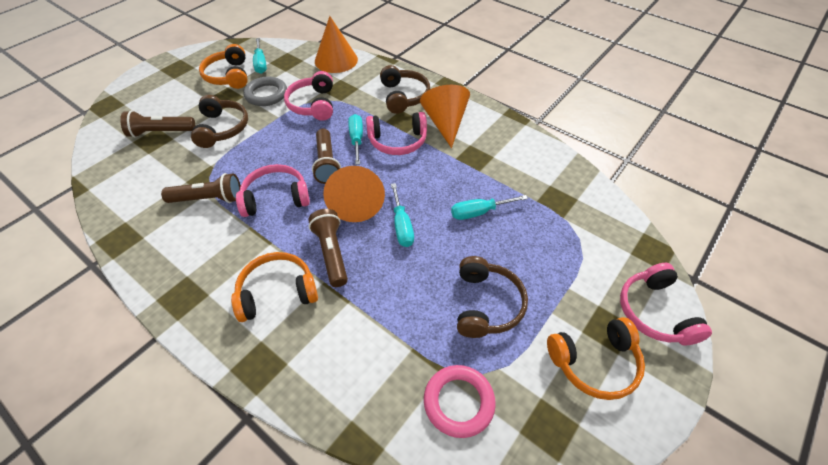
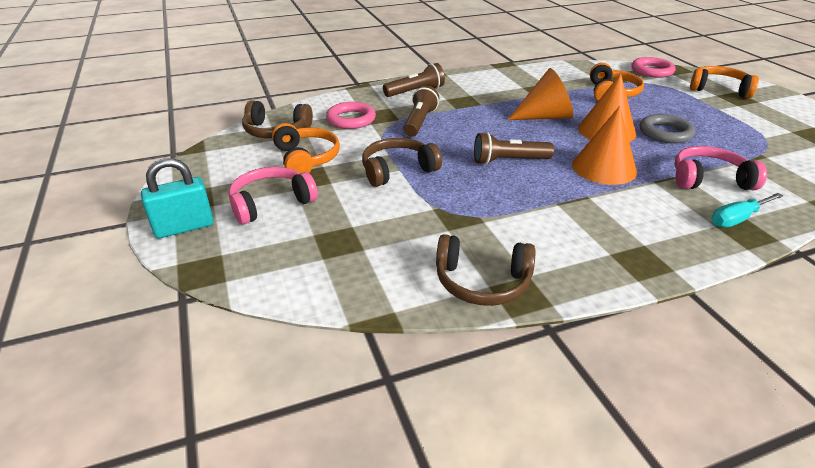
brown flashlight: [120,110,195,138] [161,173,240,203] [308,209,348,287] [312,129,341,184] = 4 -> [383,63,445,97] [403,85,439,137] [474,132,554,165] = 3
pink headphones: [236,164,310,217] [284,71,333,121] [366,112,427,155] [620,263,712,345] = 4 -> [229,167,318,225] [675,146,767,190] = 2
pink ring: [424,365,496,438] = 1 -> [326,102,376,129] [631,57,675,78] = 2
turquoise padlock: none = 0 -> [141,158,214,238] = 1
turquoise screwdriver: [253,38,267,74] [348,114,363,165] [391,183,414,247] [451,195,528,220] = 4 -> [712,193,783,227] = 1

